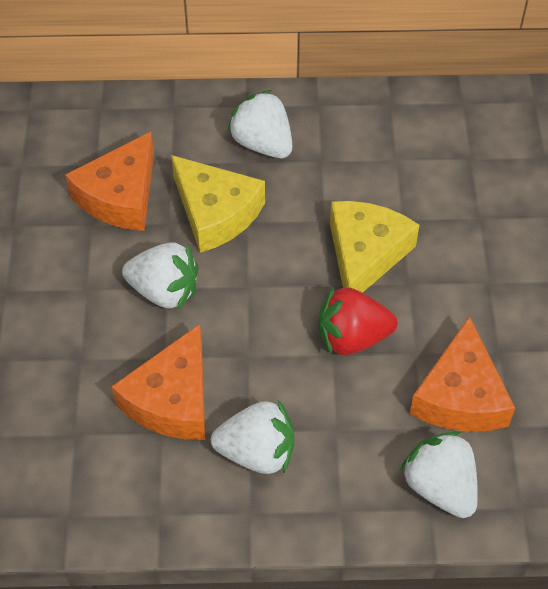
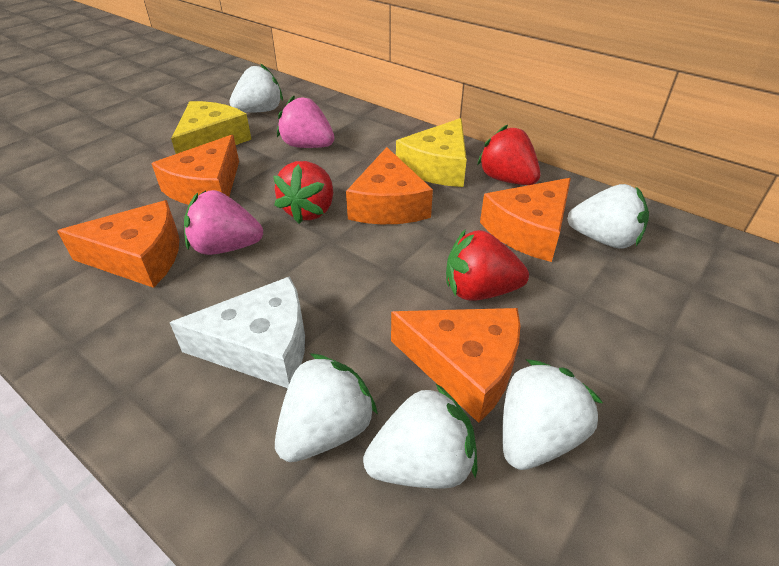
orange cheese: [65,132,154,231] [111,324,205,440] [410,316,515,432] = 3 -> [57,200,179,288] [151,135,239,205] [346,147,433,224] [391,308,521,423] [480,178,571,262] = 5
pink strawberry: none = 0 -> [184,190,263,255] [277,96,335,148] = 2
red strawberry: [319,286,397,355] = 1 -> [273,161,333,224] [446,229,529,301] [477,125,540,185] = 3
white cheese: none = 0 -> [169,276,305,388] = 1
white strawberry: [122,242,199,310] [211,400,294,474] [227,90,293,158] [400,431,478,518] = 4 -> [229,63,283,112] [275,353,378,462] [363,384,477,488] [502,359,603,470] [567,184,649,248] = 5

